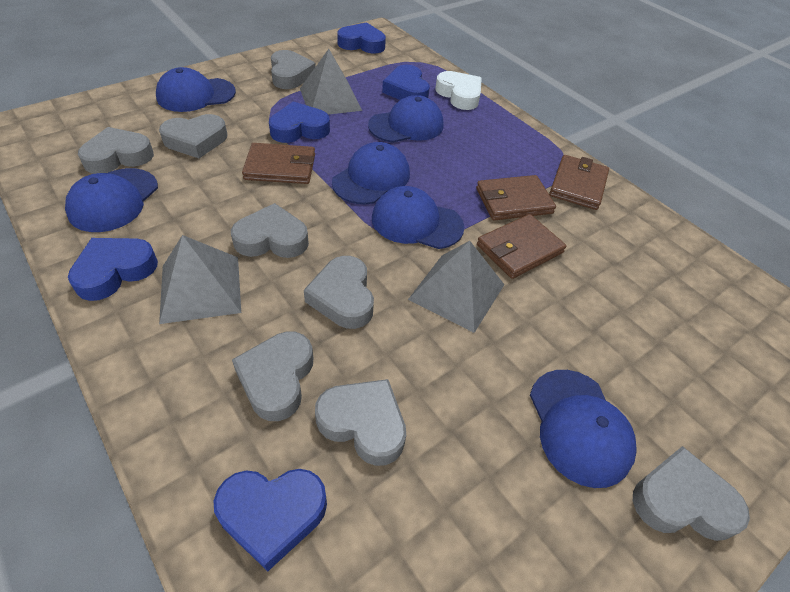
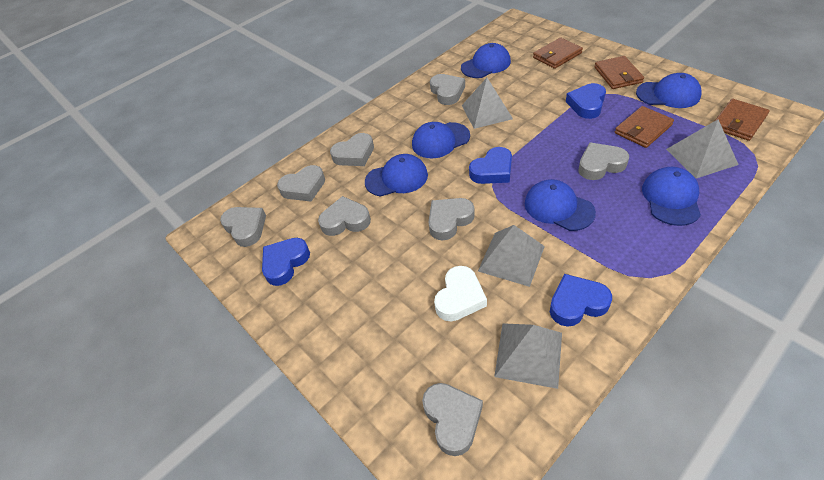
blue heart: [68,238,158,301] [214,469,327,571] [269,101,330,143] [337,22,386,54] [382,65,430,100] = 5 -> [262,238,310,286] [469,147,512,184] [550,274,612,327] [566,83,606,119] = 4
grey pyramid: [159,235,241,324] [300,49,362,114] [408,241,505,333] = 3 -> [462,78,513,129] [478,225,545,287] [494,323,562,389] [666,119,739,178] = 4

